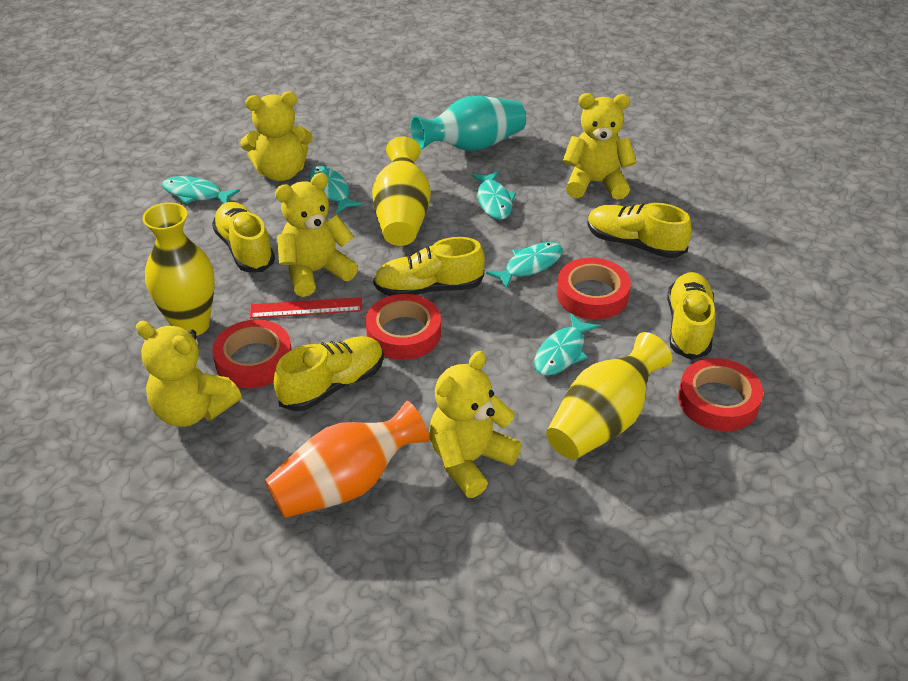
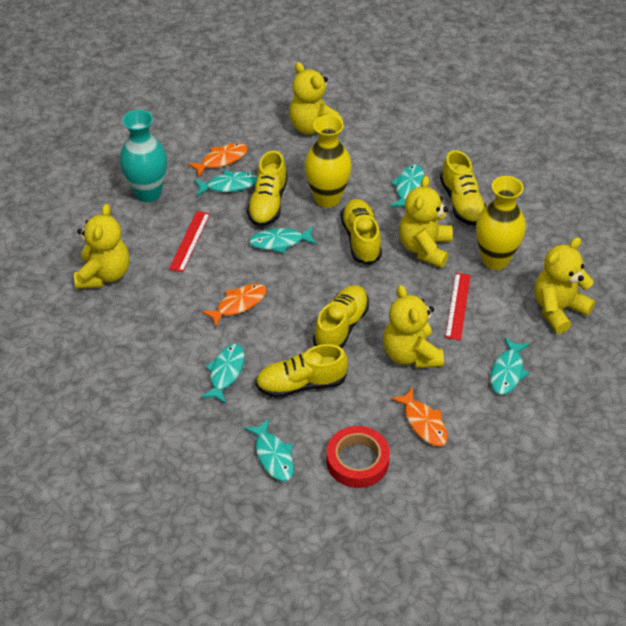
orange fish: none = 0 -> [187,143,248,177] [201,283,267,327] [391,388,448,446] = 3
orange vase: [265,401,429,518] = 1 -> none = 0
red ruler: [250,297,362,318] = 1 -> [169,211,210,272] [445,273,471,340] = 2
red tape: [212,320,292,388] [366,294,441,360] [557,257,631,320] [678,358,763,431] = 4 -> [326,426,390,488] = 1
turquoise fish: [162,176,240,204] [310,166,363,214] [471,171,516,220] [486,242,563,290] [534,313,600,376] = 5 -> [194,170,257,196] [201,344,245,404] [244,419,294,482] [249,227,317,254] [390,164,425,207] [490,337,530,395] = 6
yellow vase: [142,202,215,336] [372,137,431,246] [546,332,672,460] = 3 -> [304,115,352,208] [476,176,526,270] = 2

